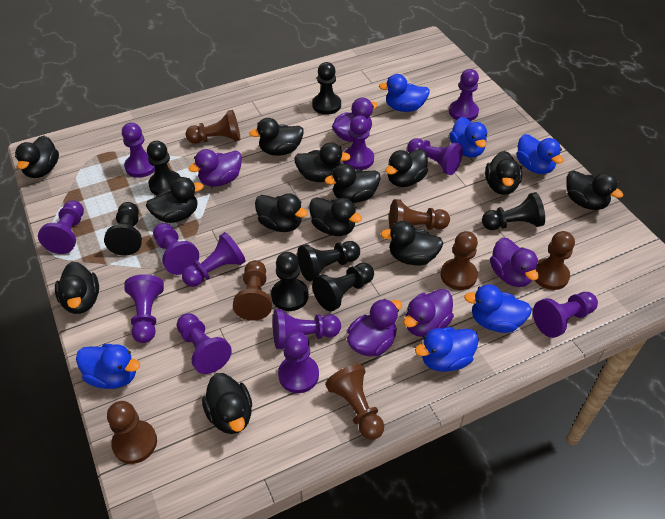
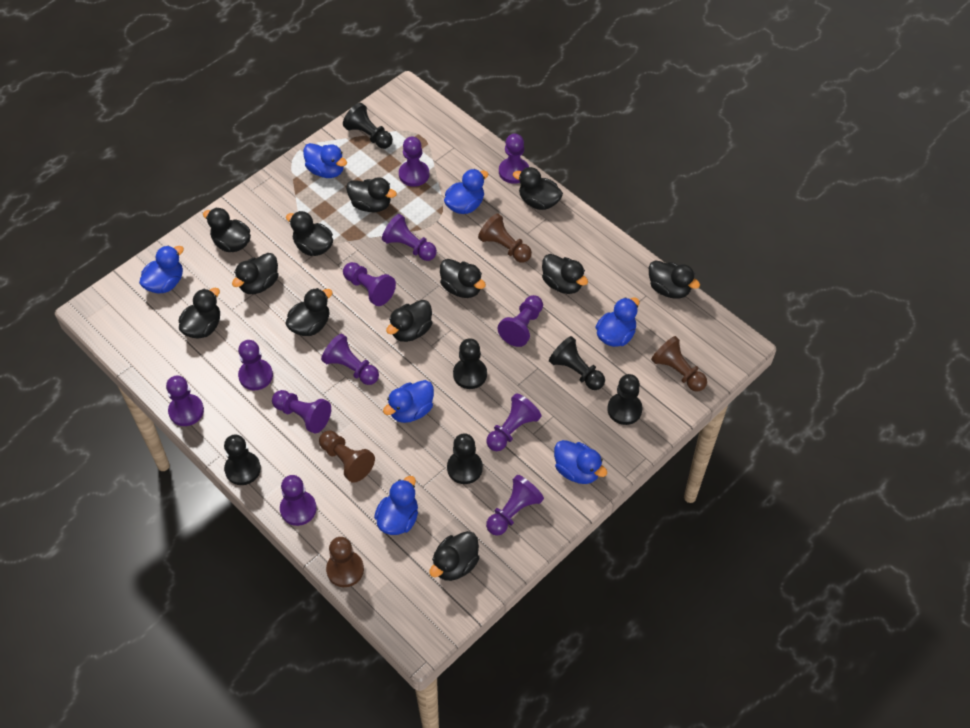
black duck: [15,136,59,178] [55,262,99,314] [146,177,204,223] [202,373,252,434] [249,118,303,156] [255,193,308,232] [294,142,351,182] [309,197,362,236] [325,164,380,203] [381,221,444,266] [386,149,428,187] [485,151,522,195] [566,170,623,210] = 13 -> [179,288,220,339] [203,208,251,252] [232,253,279,294] [285,288,333,336] [286,211,333,256] [346,177,397,212] [386,300,432,342] [429,531,480,581] [440,259,486,298] [513,167,563,210] [542,254,588,294] [649,260,700,299] = 12
black pawn: [104,202,142,256] [147,141,180,195] [271,252,309,311] [297,241,360,281] [312,62,341,115] [312,262,374,312] [482,192,545,230] = 7 -> [224,435,261,485] [343,103,393,149] [447,433,483,484] [453,338,487,389] [549,336,605,390] [607,374,642,425] = 6
blue duck: [76,344,140,389] [379,74,430,112] [415,327,479,372] [449,117,487,157] [464,284,532,333] [516,134,563,174] = 6 -> [139,246,184,293] [303,143,347,178] [374,476,418,535] [383,380,434,423] [444,169,488,214] [554,440,607,484] [595,297,640,347] = 7
brown pawn: [107,401,157,464] [186,110,240,144] [233,260,272,321] [325,364,384,440] [389,199,450,230] [441,231,478,290] [535,231,575,290] = 7 -> [319,431,375,483] [326,537,364,587] [478,213,532,263] [651,336,707,392] = 4
purple duck: [188,149,242,187] [332,97,378,142] [347,299,402,357] [403,289,454,337] [490,238,539,287] = 5 -> none = 0

